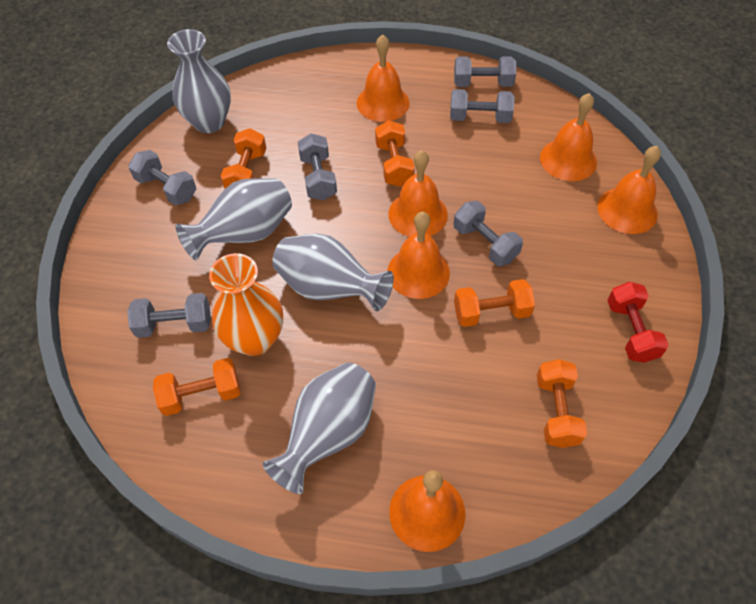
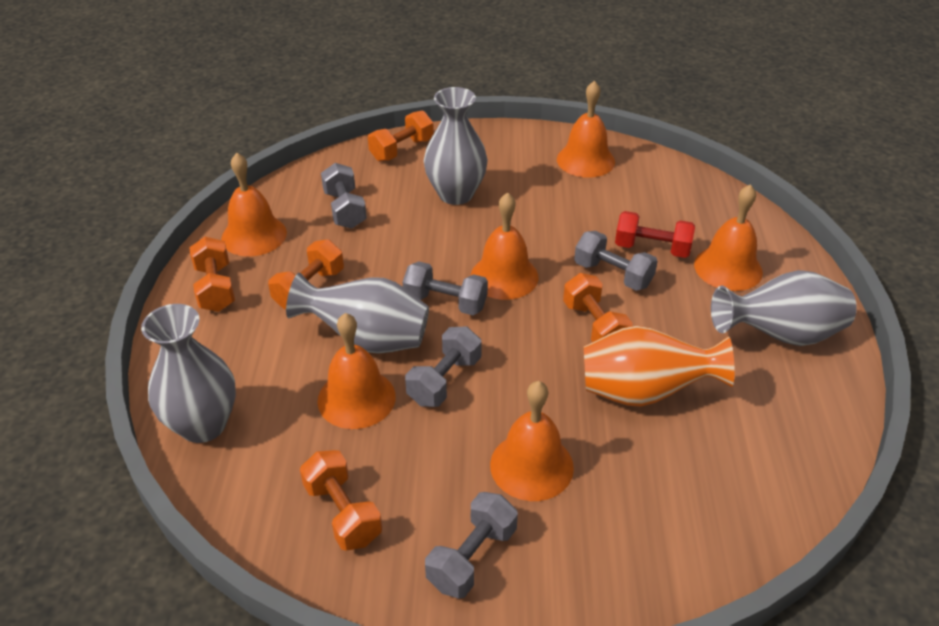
grey dumbbell: [127,293,211,338] [128,150,196,206] [298,133,337,201] [450,89,515,123] [453,201,523,266] [454,56,516,87] = 6 -> [321,163,367,229] [403,261,488,315] [405,326,482,407] [425,492,518,599] [574,231,658,291] = 5

